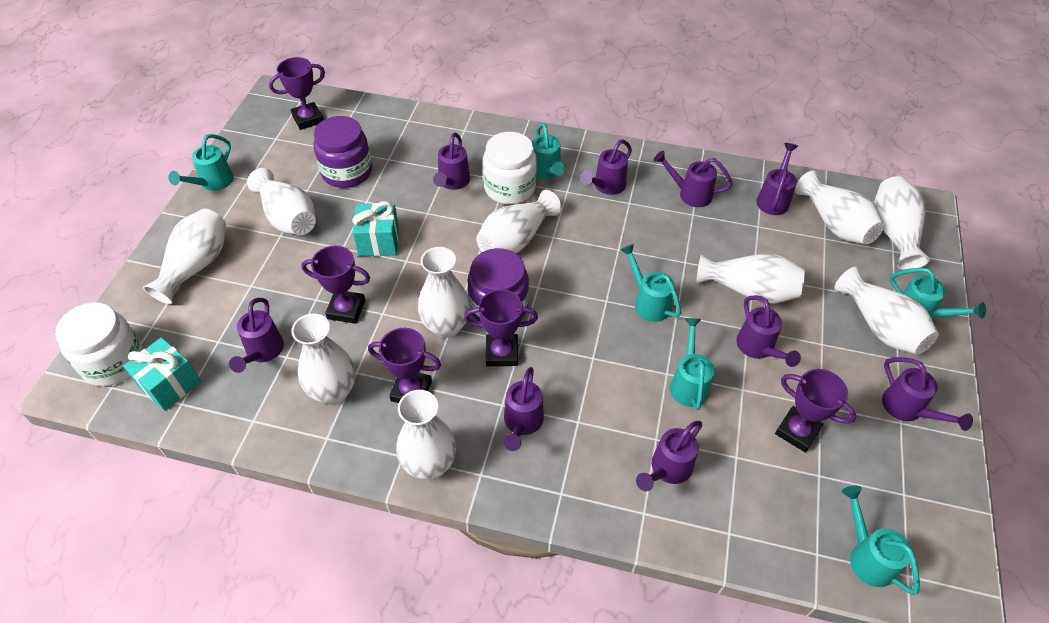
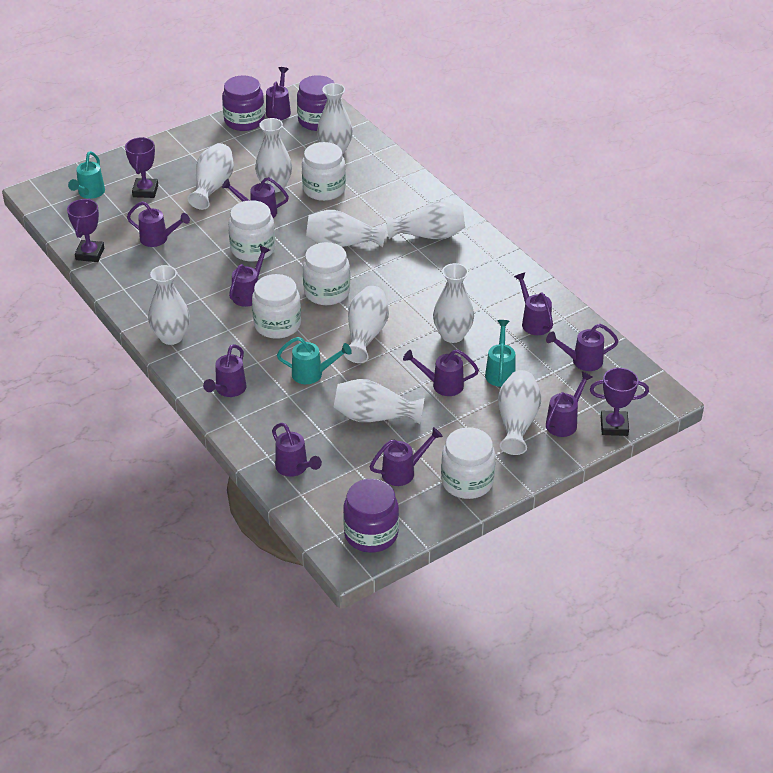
purple jar: [313,116,372,188] [468,248,529,323] = 2 -> [222,75,265,131] [297,75,334,131] [343,479,399,553] = 3
purple trophy: [269,57,325,130] [301,245,370,324] [368,328,441,403] [464,289,538,366] [775,369,856,453] = 5 -> [67,199,104,262] [125,137,158,198] [590,368,649,436] = 3
purple watering can: [229,298,284,373] [433,132,470,190] [503,367,544,451] [580,140,632,195] [636,421,702,491] [654,151,733,207] [736,295,801,367] [756,143,798,215] [882,357,973,431] = 9 -> [127,201,190,247] [203,344,247,397] [222,177,289,218] [229,246,270,307] [266,67,291,120] [272,423,322,477] [370,427,443,486] [403,350,479,396] [514,273,553,335] [546,324,619,371] [546,371,593,437] = 11
turquoise gift: [123,337,201,411] [352,201,399,256] = 2 -> none = 0
turquoise watering can: [168,134,234,191] [532,123,566,180] [620,244,681,322] [670,318,715,410] [842,485,920,595] [890,268,986,318] = 6 -> [68,151,105,199] [277,337,352,384] [485,320,515,387] = 3
white jar: [55,302,144,387] [483,132,537,204] = 2 -> [228,200,275,262] [252,274,301,339] [302,142,346,201] [303,242,350,305] [441,427,495,499] = 5

